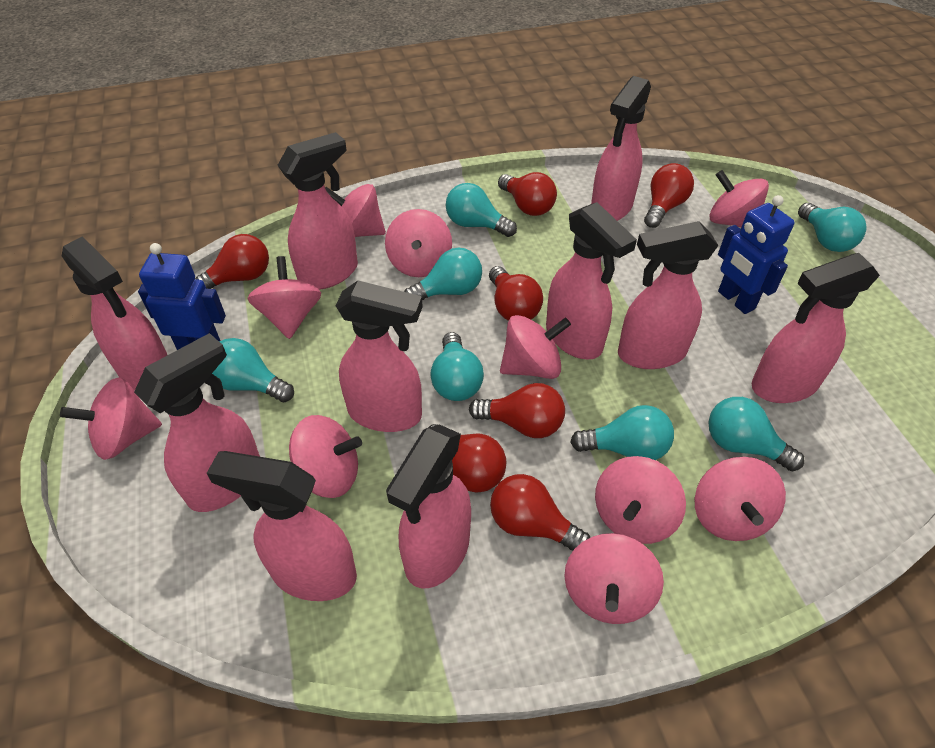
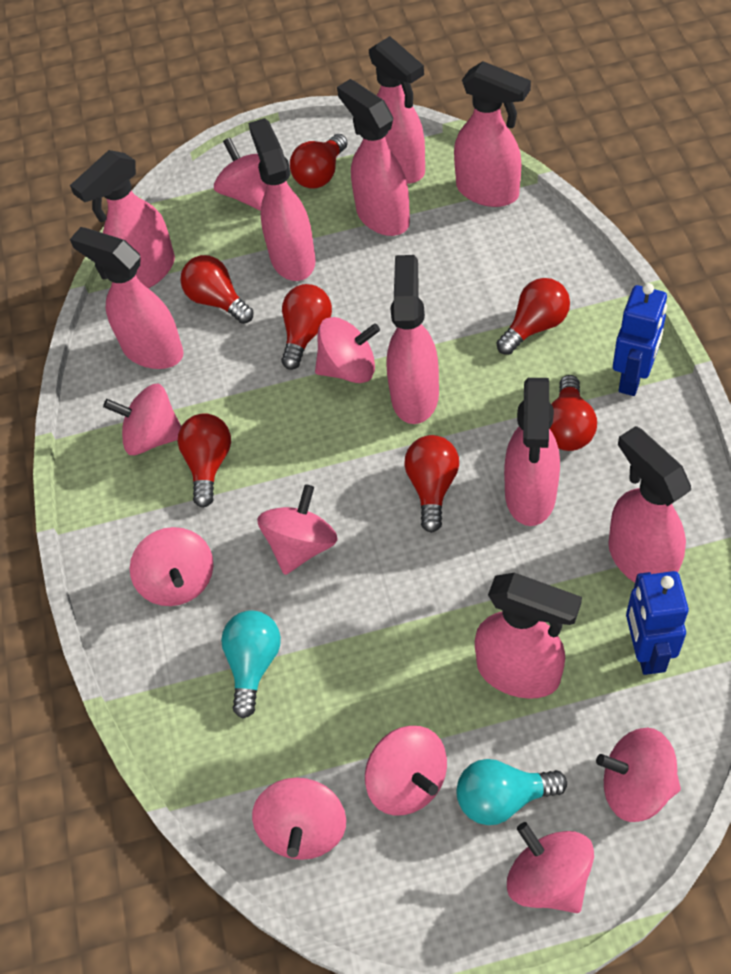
pink spinning top: [60,377,162,460] [247,256,321,339] [289,415,362,498] [325,184,386,237] [385,209,452,277] [500,315,571,379] [564,533,664,624] [595,456,686,544] [695,457,786,541] [709,170,769,228] = 10 -> [103,384,181,455] [130,527,213,606] [214,138,267,211] [252,778,346,860] [257,484,337,575] [315,317,380,383] [365,726,447,815] [507,822,594,913] [596,728,681,822] = 9
turquoise light bulb: [212,338,294,402] [404,248,482,300] [430,332,484,401] [446,183,517,237] [570,405,674,460] [708,397,804,471] [798,203,867,252] = 7 -> [221,610,281,718] [456,759,567,825] = 2

